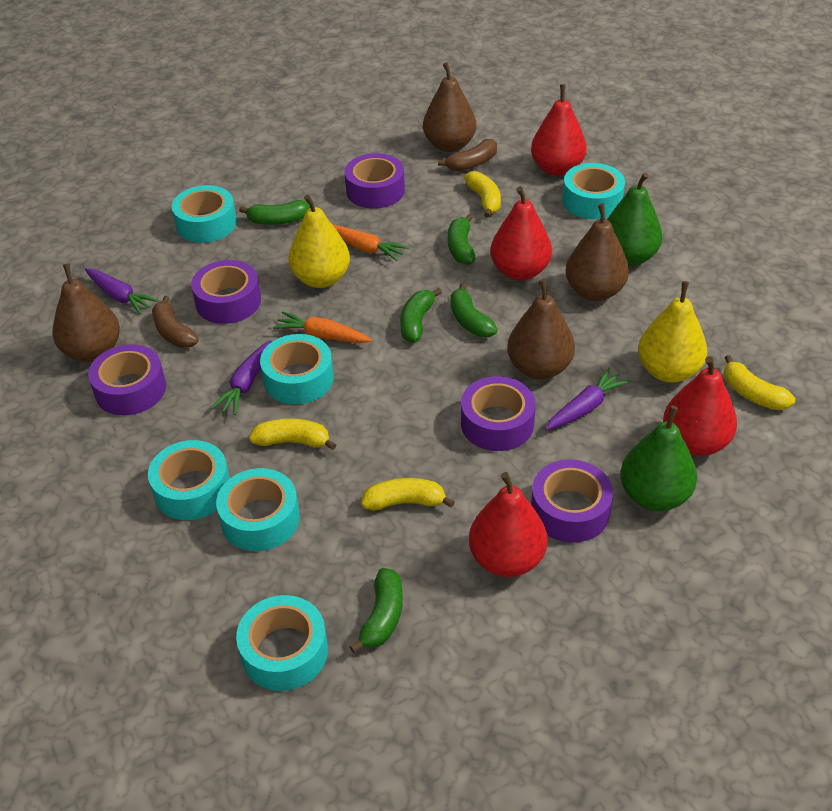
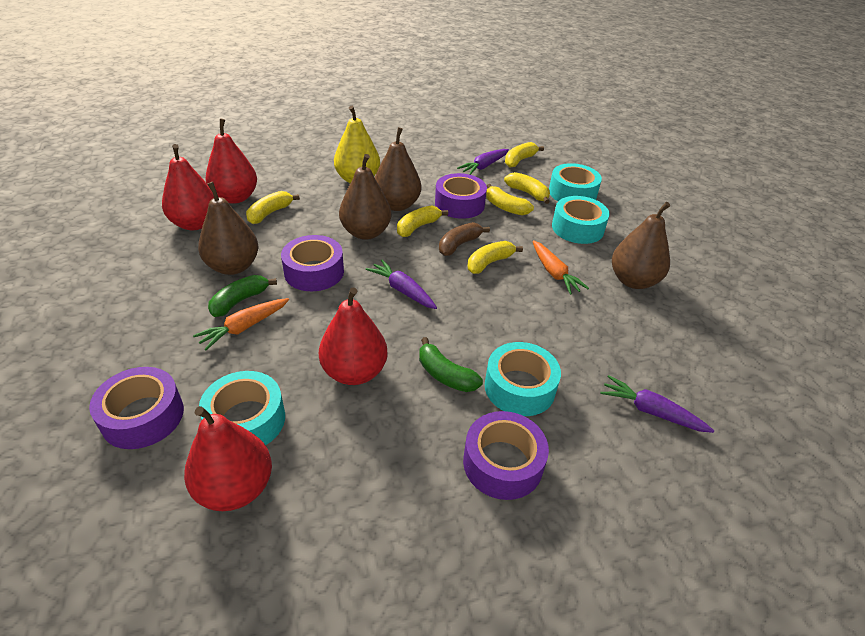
brown banana: [152,296,199,348] [438,139,497,172] = 2 -> [439,222,490,256] = 1
green banana: [239,200,310,225] [349,568,403,653] [400,288,442,343] [448,214,475,265] [451,283,498,337] = 5 -> [208,275,277,317] [419,337,483,392] = 2
green pear: [607,173,663,266] [620,406,697,511] = 2 -> none = 0
purple tape: [88,344,166,415] [191,260,261,324] [345,153,405,208] [461,376,536,451] [531,459,613,543] = 5 -> [89,367,184,449] [281,235,344,291] [435,173,487,219] [463,411,549,500] = 4
turquoise tape: [148,440,230,520] [172,185,237,243] [216,468,300,551] [236,595,328,691] [260,334,334,405] [562,163,625,219] = 6 -> [199,371,285,445] [485,342,561,416] [549,163,602,201] [552,196,610,244] = 4
yellow banana: [249,418,336,450] [361,478,455,510] [464,171,501,218] [724,355,795,410] = 4 -> [246,191,300,224] [397,205,448,237] [467,241,523,274] [486,184,534,216] [504,172,550,204] [505,142,544,167] = 6
yellow pear: [289,195,350,288] [638,281,707,383] = 2 -> [334,106,380,183] = 1

